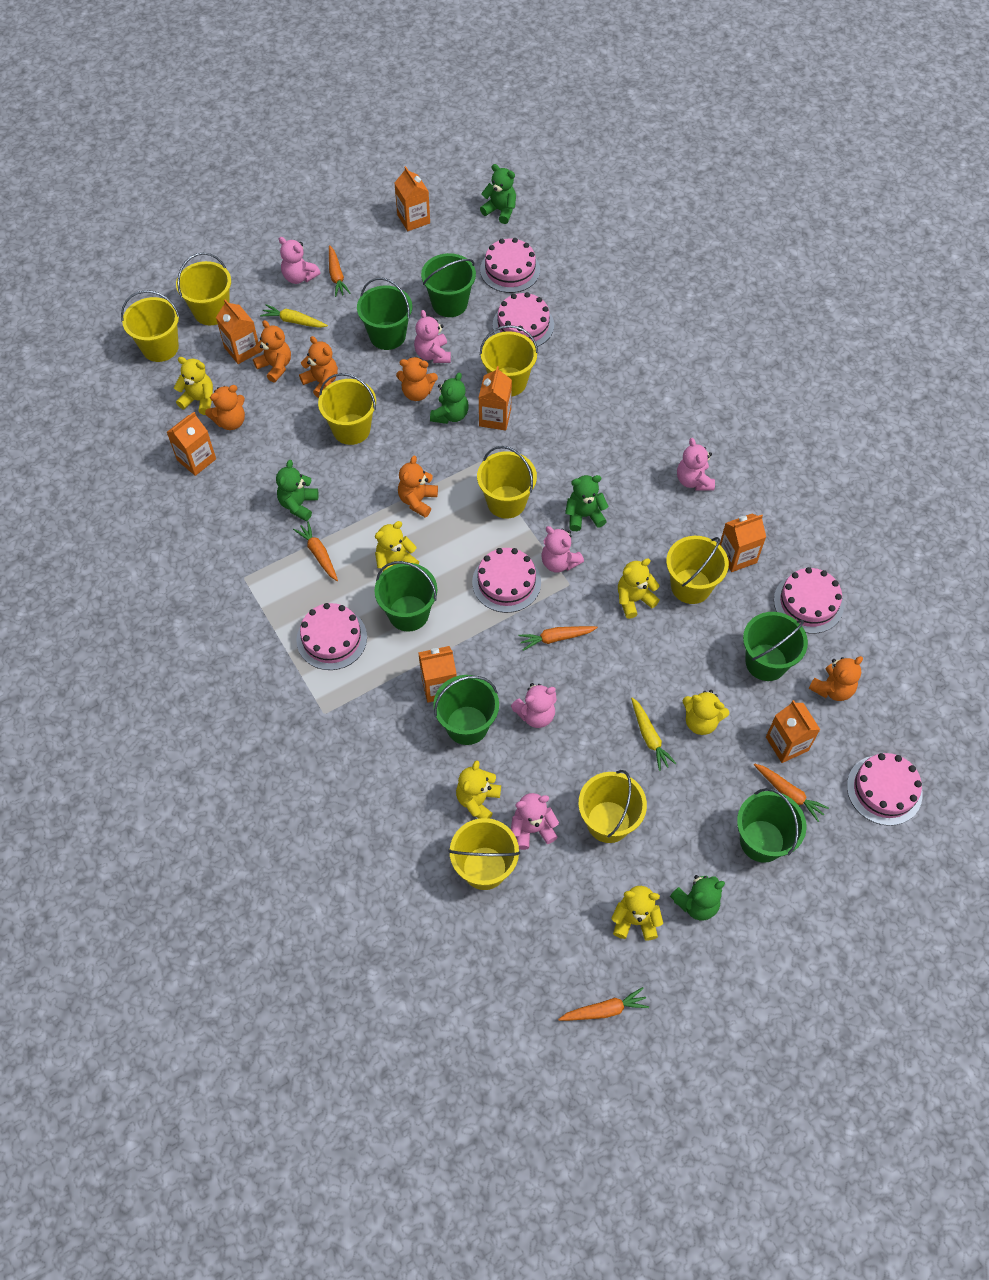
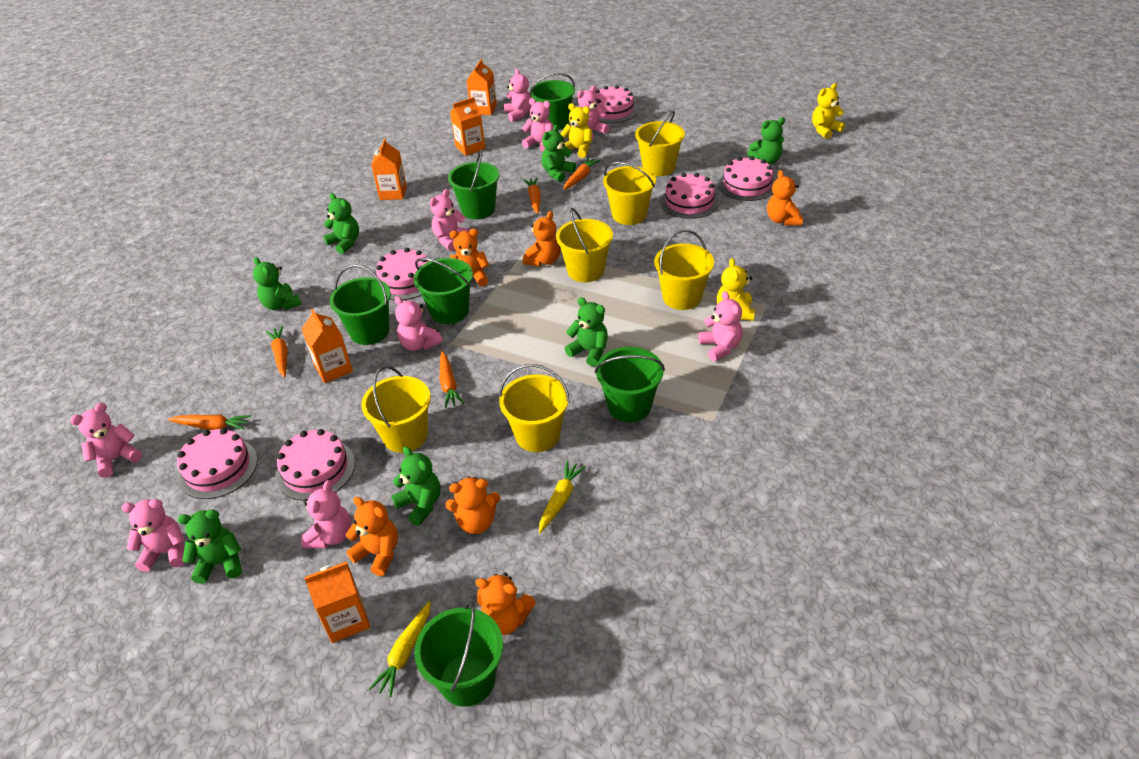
green teddy bear: [276,460,318,521] [430,372,469,424] [480,164,516,224] [565,475,609,531] [670,875,725,920] = 5 -> [178,510,242,584] [253,257,302,310] [323,193,359,254] [391,446,441,526] [541,125,576,182] [565,297,608,367] [747,117,785,165] = 7
orange carton: [167,412,216,476] [216,299,258,364] [395,166,430,231] [418,646,457,703] [479,366,512,430] [719,513,766,572] [766,700,820,763] = 7 -> [302,309,353,383] [304,561,370,643] [371,139,407,200] [450,97,485,156] [467,59,497,115] = 5
pink teddy bear: [279,237,321,284] [414,310,451,363] [511,683,557,728] [511,793,559,850] [541,526,584,572] [677,438,715,491] = 6 -> [70,403,142,478] [121,499,185,572] [301,480,351,548] [395,296,443,351] [430,189,470,251] [504,69,532,122] [522,98,553,152] [577,86,609,139] [699,291,742,361] = 9
yellow bucket: [121,290,180,362] [176,252,231,325] [318,373,376,445] [448,818,520,890] [477,446,537,519] [480,325,538,397] [578,770,647,843] [666,536,729,604] = 8 -> [361,366,431,453] [499,364,570,452] [556,208,613,282] [603,162,656,225] [635,111,685,176] [654,230,714,310] = 6
yellow teddy bear: [174,357,213,415] [375,521,419,571] [456,760,501,819] [611,886,663,941] [618,558,660,619] [683,690,729,735] = 6 -> [560,103,592,158] [717,258,755,321] [812,83,845,139] = 3

